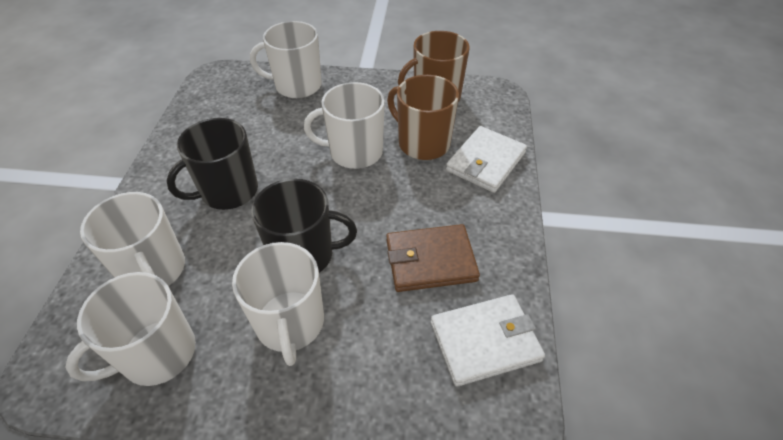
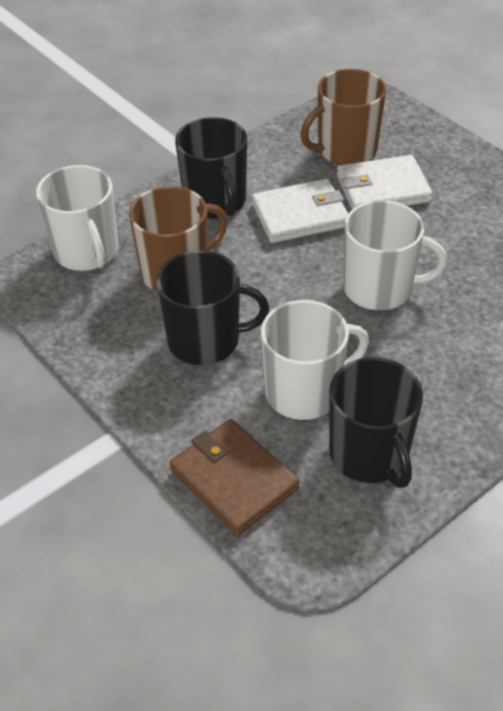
black mug: [166,118,258,210] [251,178,357,273] = 2 -> [156,250,269,365] [175,117,247,219] [329,357,423,488] = 3
white mug: [66,272,196,386] [80,192,185,286] [232,242,324,366] [250,21,322,98] [304,82,385,169] = 5 -> [36,165,119,271] [261,300,369,420] [343,200,447,310] = 3

